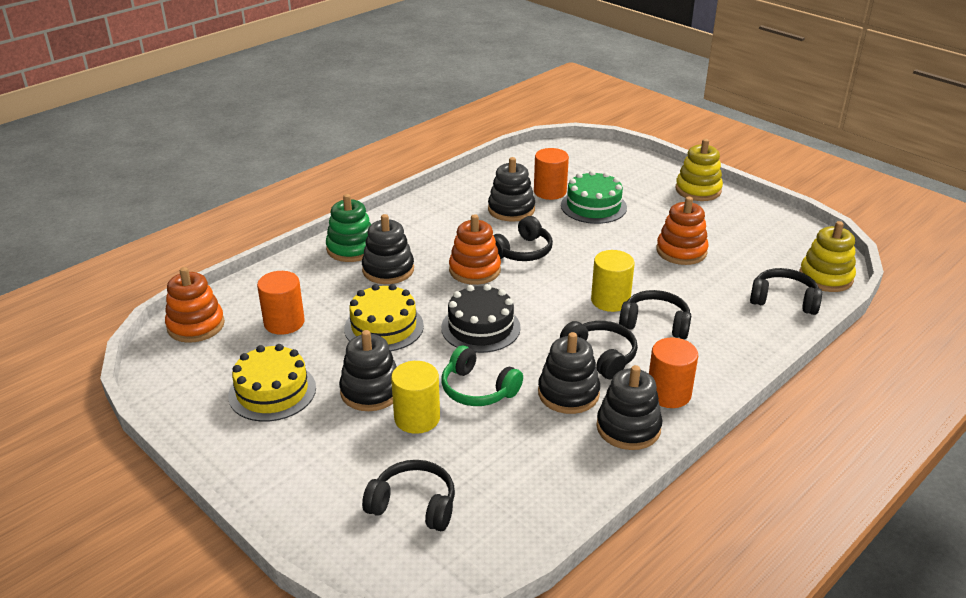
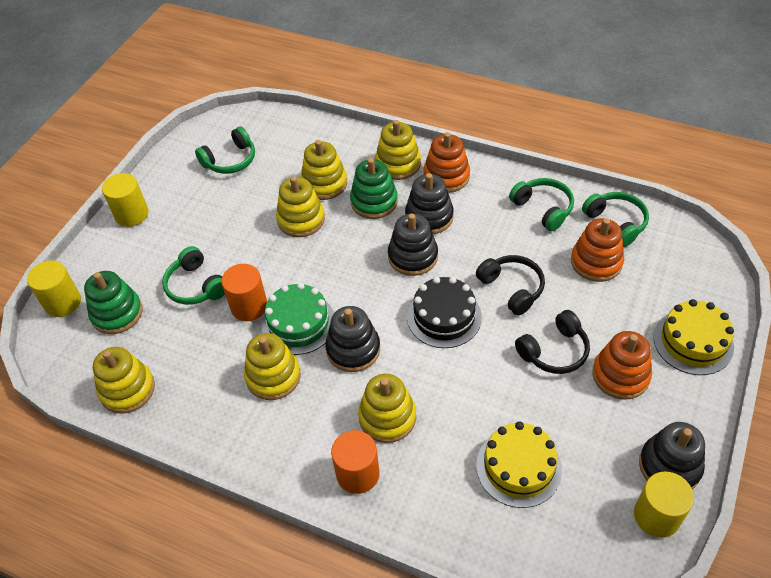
black headphones: [362,460,455,531] [493,216,553,261] [560,321,638,379] [619,290,691,339] [750,268,822,315] = 5 -> [476,255,545,315] [515,310,590,374] = 2
black stacking toy: [339,330,397,411] [362,214,414,284] [488,157,535,222] [538,332,600,414] [596,365,662,450] = 5 -> [325,306,380,372] [388,213,438,276] [405,173,454,234] [639,422,705,489] = 4
green headphones: [442,345,523,406] = 1 -> [162,246,225,305] [195,126,255,174] [509,178,574,231] [582,192,649,247] = 4
green stacking toy: [326,194,371,262] = 1 -> [84,271,143,334] [350,158,398,219] = 2
orange cylinder: [257,271,305,335] [534,148,569,200] [649,338,698,408] = 3 -> [222,264,267,321] [331,430,379,494] = 2
yellow cylinder: [391,361,440,434] [591,250,635,312] = 2 -> [27,260,81,317] [102,173,149,227] [634,471,694,538] = 3
yellow stacking toy: [676,139,723,201] [799,221,856,292] = 2 -> [93,347,155,414] [244,333,301,400] [276,176,325,237] [301,140,347,200] [358,374,416,443] [375,120,421,180] = 6

